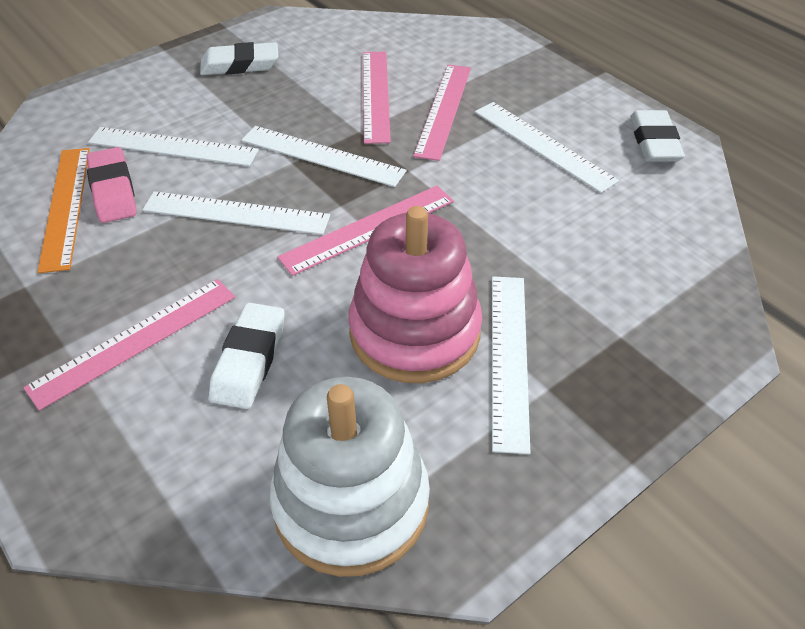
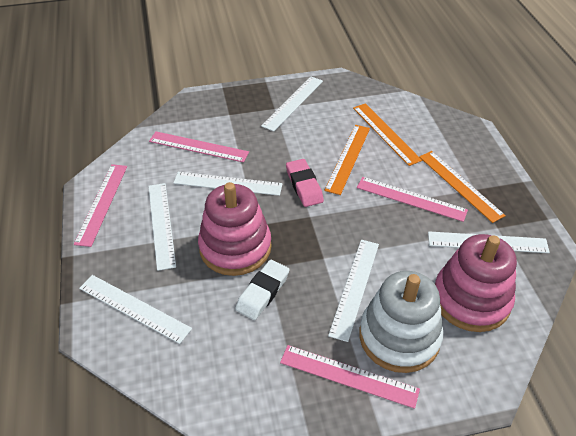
orange ruler: [37,148,90,273] = 1 -> [324,125,370,195] [353,103,422,166] [419,151,506,223] = 3
pink stacking toy: [348,206,482,383] = 1 -> [198,182,272,276] [435,234,517,332] = 2
white eraser: [200,42,278,75] [209,303,285,409] [630,110,685,162] = 3 -> [235,260,289,320] = 1
white ruler: [88,127,259,166] [142,191,330,235] [242,126,407,187] [475,102,619,193] [492,276,530,454] = 5 -> [79,275,192,344] [148,183,176,271] [174,172,283,196] [261,76,323,132] [328,240,379,342] [428,231,550,253] = 6

